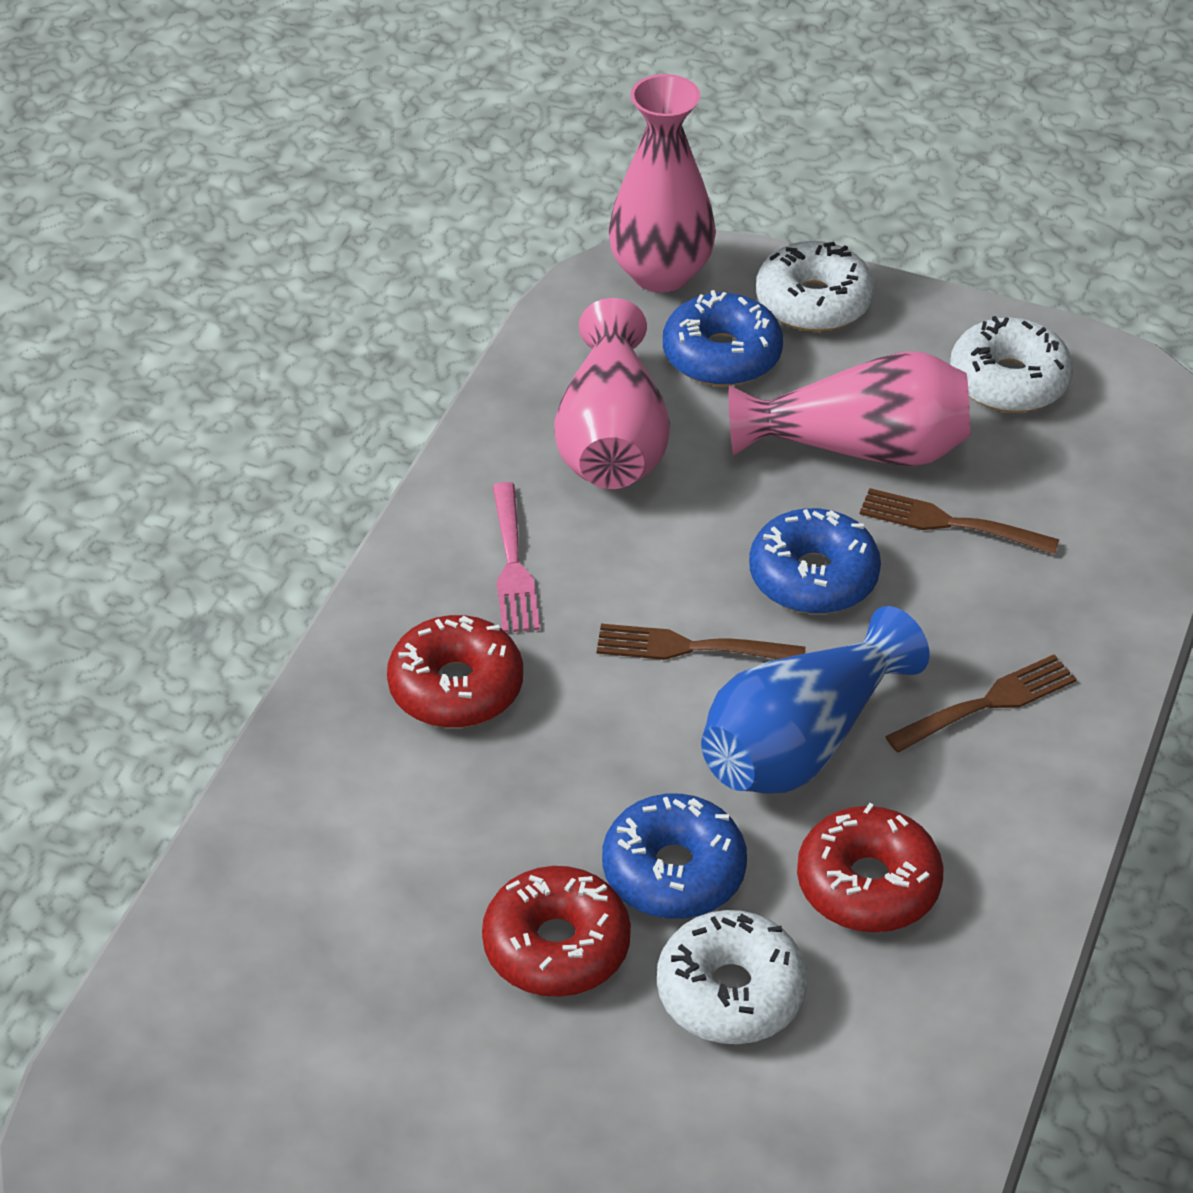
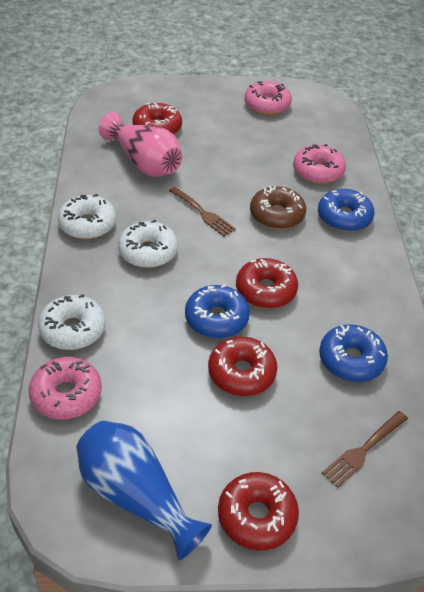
brown donut: none = 0 -> [250,186,306,229] = 1
brown fork: [597,624,805,660] [860,488,1060,555] [885,654,1077,753] = 3 -> [169,187,236,237] [322,411,408,488] = 2
pink donut: none = 0 -> [28,357,102,420] [244,81,292,115] [293,144,346,184] = 3
pink fork: [493,482,540,633] = 1 -> none = 0
pink vase: [554,298,670,489] [608,74,716,293] [729,351,970,467] = 3 -> [99,112,182,177] = 1
red donut: [387,615,523,728] [482,866,631,997] [797,803,944,932] = 3 -> [132,103,182,135] [208,337,278,396] [218,472,299,551] [236,258,298,308] = 4

